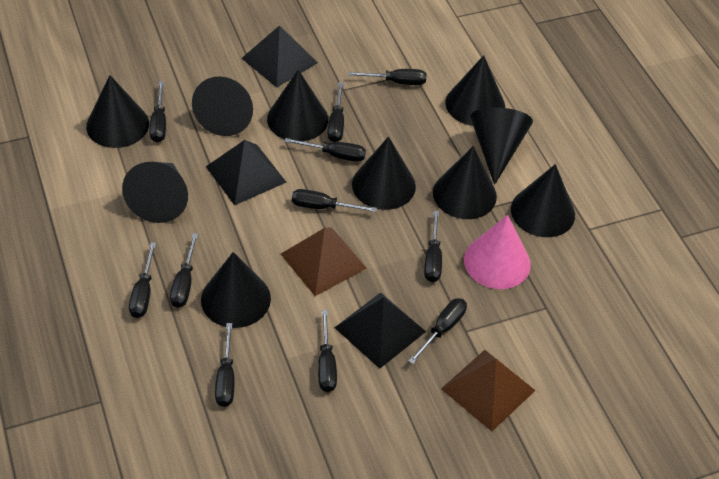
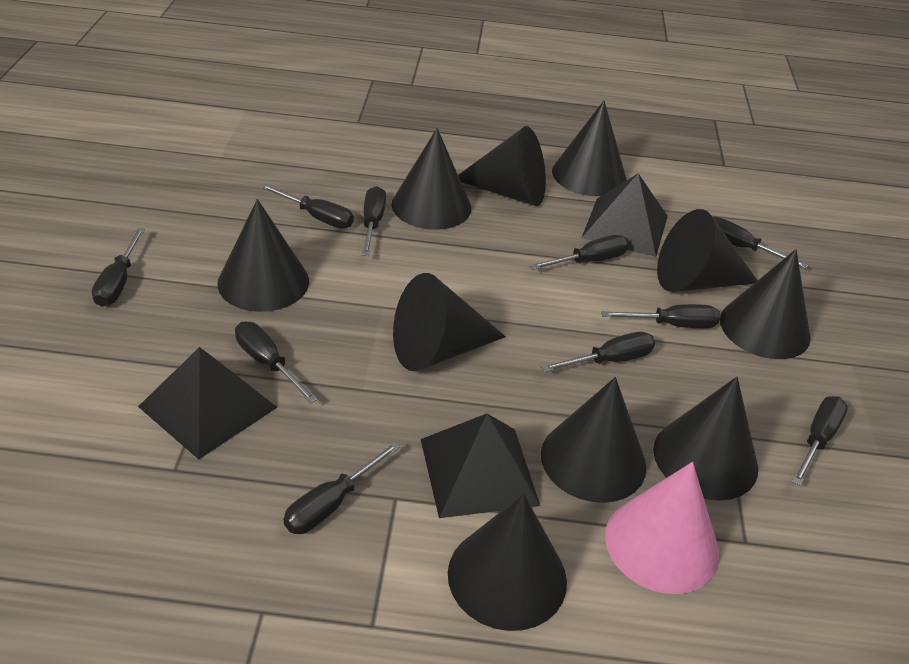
black screwdriver: [129,242,156,318] [149,81,166,143] [170,233,198,308] [215,323,235,407] [284,138,366,162] [292,189,377,212] [318,310,337,392] [328,82,344,142] [348,69,426,85] [408,298,467,364] [424,211,442,282] = 11 -> [92,228,145,307] [235,321,318,403] [260,184,354,229] [284,441,401,534] [362,186,386,256] [529,235,629,270] [541,332,655,372] [601,304,720,328] [713,217,808,269] [792,396,848,486] = 10
brown pyramid: [281,228,367,296] [441,350,536,431] = 2 -> none = 0

